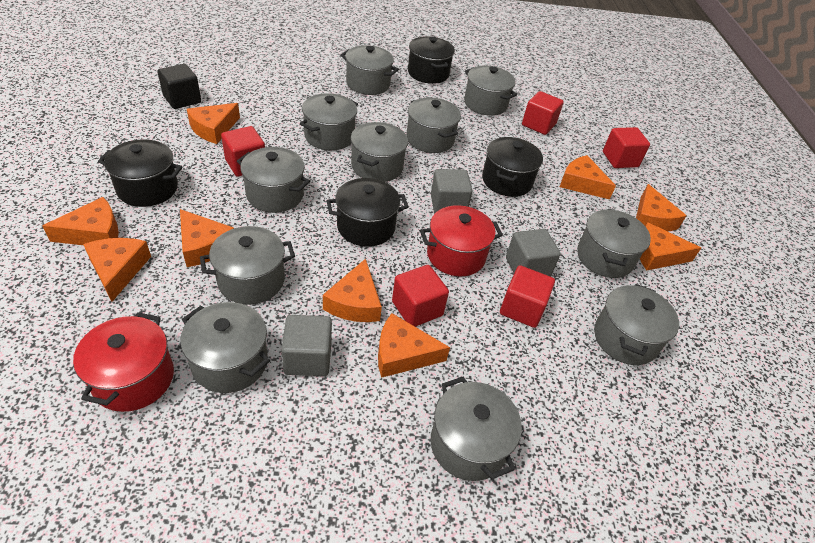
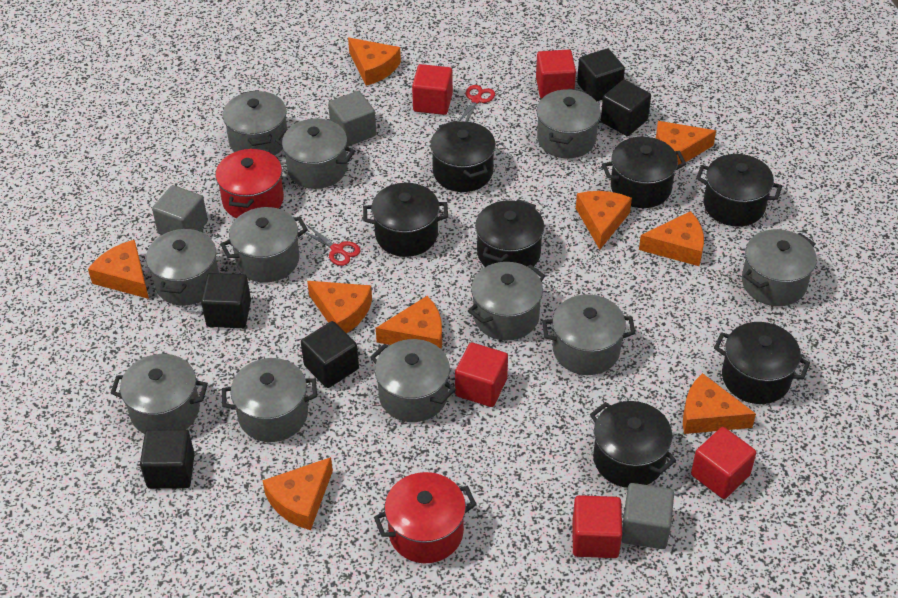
black cube: [157,64,201,109] = 1 -> [140,429,195,489] [201,273,251,328] [301,321,359,388] [577,49,625,101] [601,80,651,136] = 5
black pot: [98,139,183,207] [326,178,409,247] [408,36,455,84] [482,137,543,197] = 4 -> [363,183,448,257] [430,121,496,192] [475,199,544,267] [590,401,676,488] [602,137,686,208] [696,154,782,227] [714,322,810,404] = 7
red scissors: none = 0 -> [300,224,360,266] [458,85,495,122] = 2

